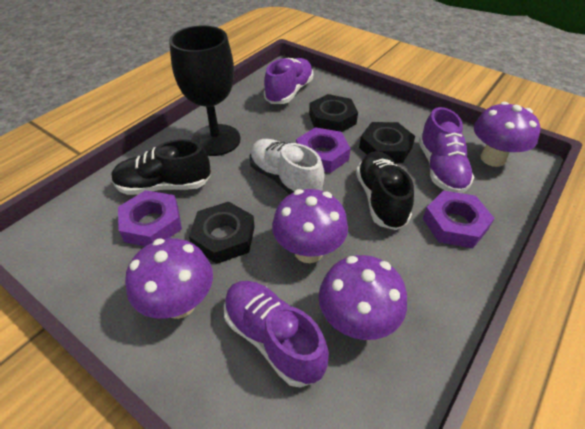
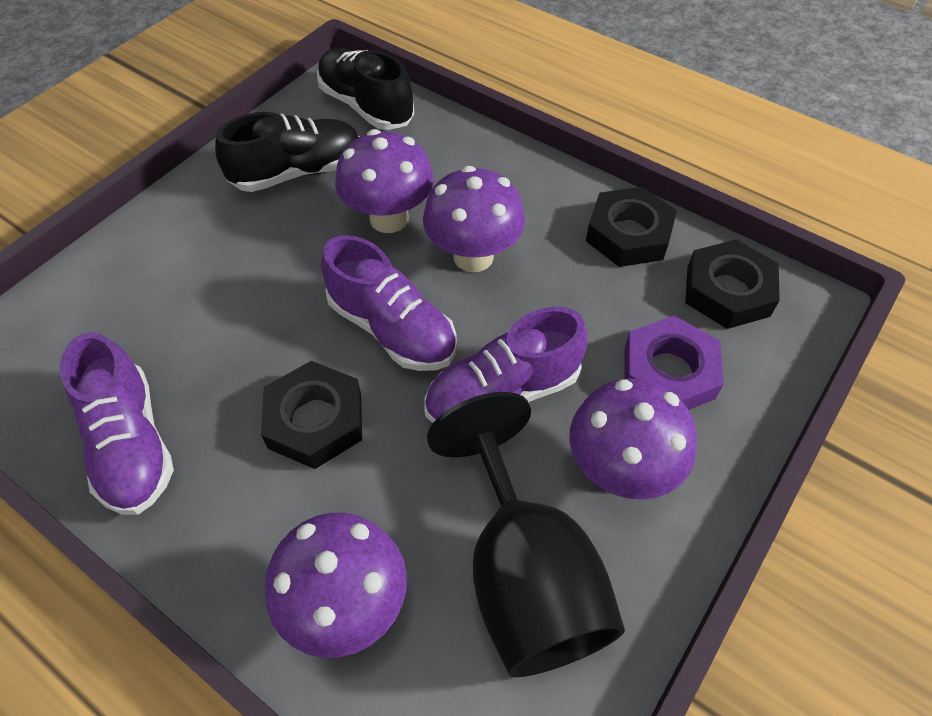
purple nut: [118,190,182,246] [296,127,351,173] [423,190,495,248] = 3 -> [624,316,724,410] = 1
white shoe: [249,139,325,195] = 1 -> none = 0

